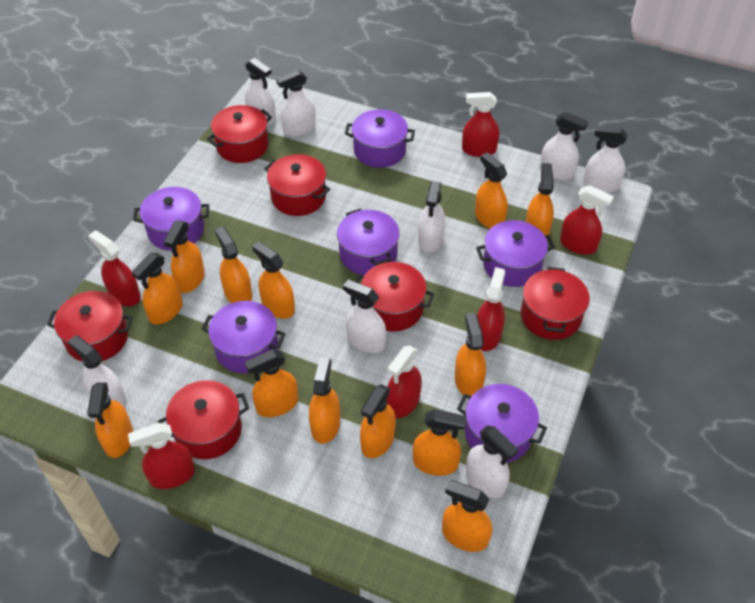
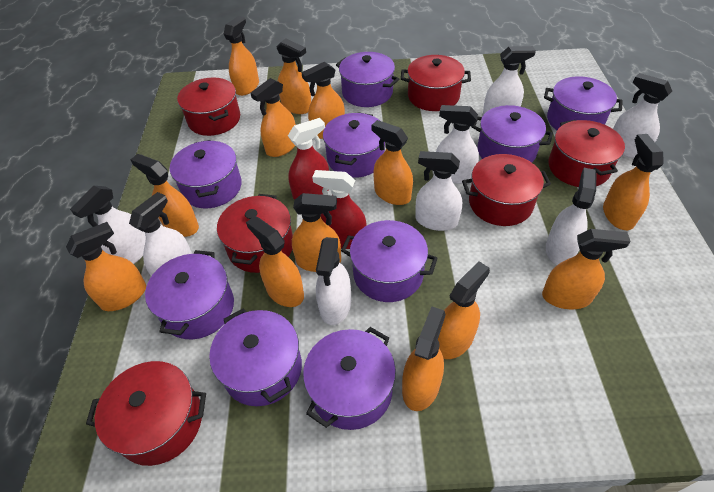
purple pot: [133,187,209,251] [202,301,285,373] [337,208,400,275] [345,109,415,168] [457,384,547,462] [476,220,555,287] = 6 -> [145,250,234,339] [170,140,242,208] [209,309,302,406] [303,327,396,430] [323,113,385,178] [336,52,399,107] [341,220,437,302] [472,105,553,163] [544,76,623,130] = 9
red spray bottle: [88,231,141,306] [128,423,195,489] [387,345,422,418] [462,92,500,157] [477,267,505,351] [560,185,614,255] = 6 -> [288,118,329,200] [312,170,366,249] = 2

